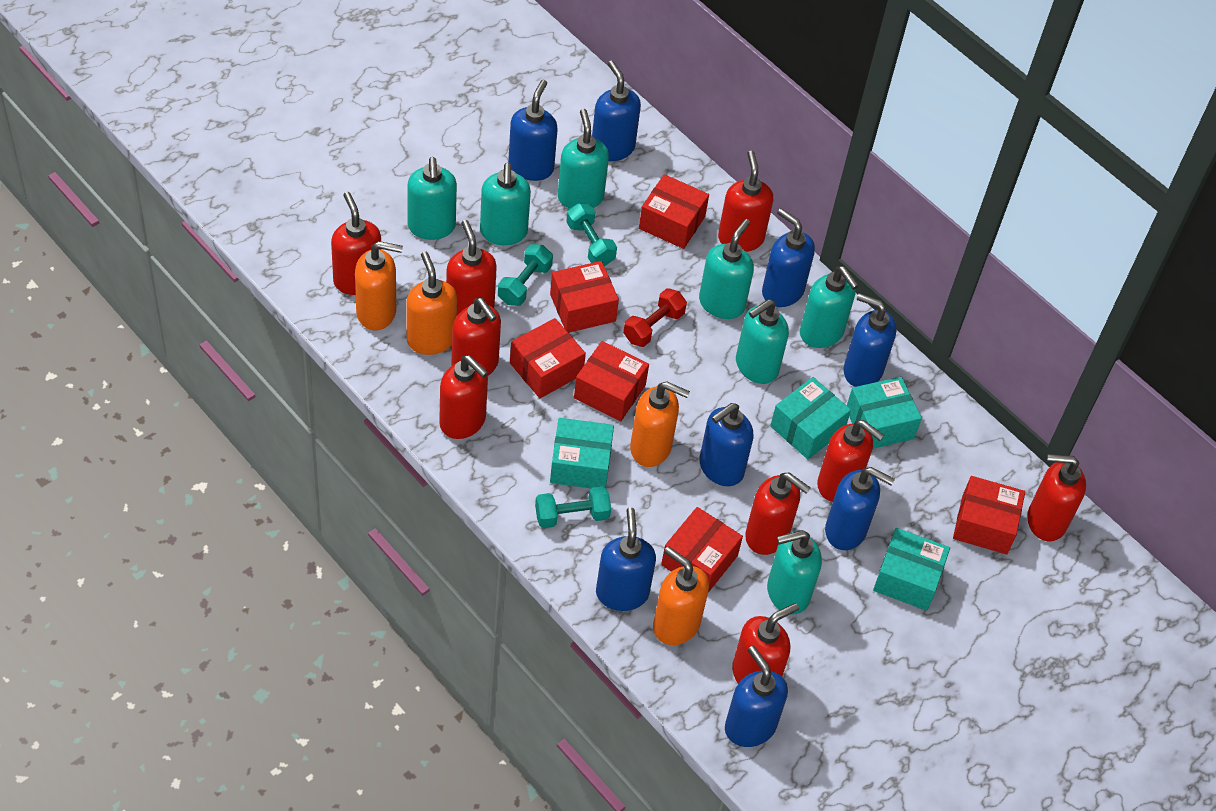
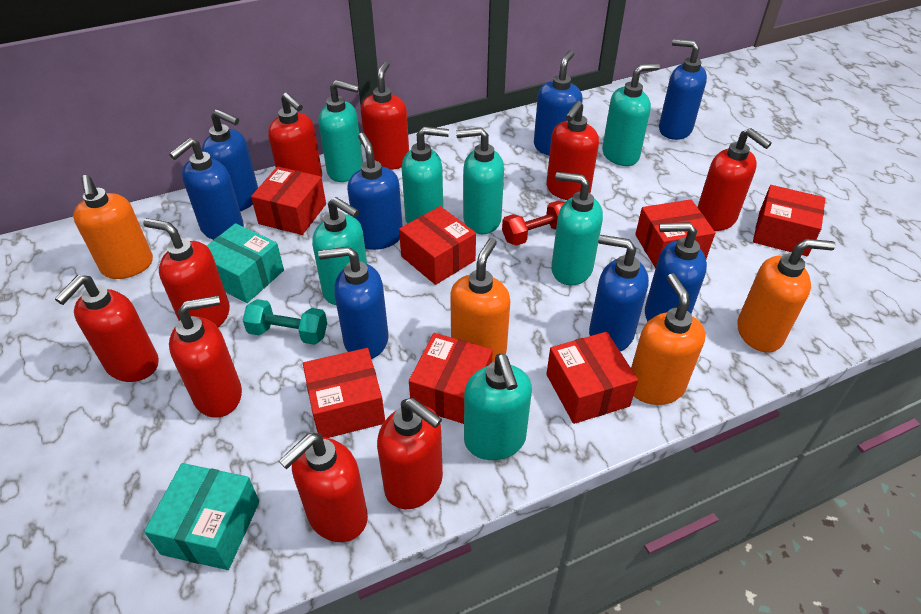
red box: [510,318,586,398] [550,261,619,333] [574,341,649,421] [639,174,709,249] [661,507,743,593] [953,476,1025,554] = 6 -> [251,167,326,235] [303,348,385,438] [399,206,476,285] [409,333,493,424] [546,332,638,424] [635,199,715,269] [753,185,825,256] = 7
turquoise box: [550,418,614,488] [770,377,851,459] [847,377,922,449] [873,528,950,611] = 4 -> [144,463,259,570] [207,223,284,303] = 2
turquoise dumbbell: [498,244,553,306] [535,486,611,528] [566,203,617,266] = 3 -> [243,299,327,345] = 1

